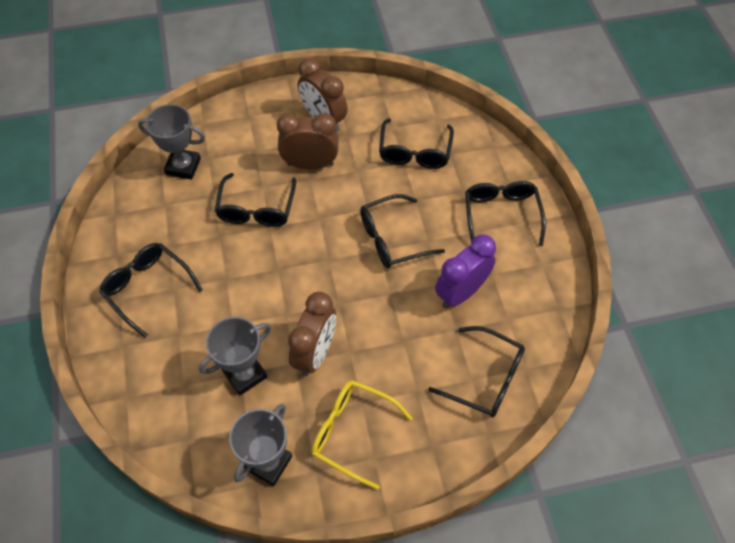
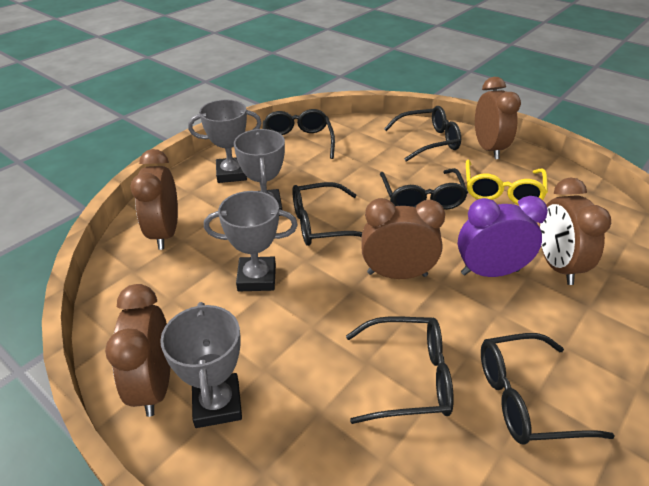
brown clock: [277,113,339,169] [288,292,336,376] [297,58,348,132] = 3 -> [105,284,170,417] [131,149,178,250] [362,198,445,279] [475,77,521,159] [539,177,611,285] = 5
grey trophy: [138,104,205,180] [199,317,271,395] [229,404,292,486] = 3 -> [160,302,242,428] [188,100,261,183] [204,191,298,291] [234,129,285,216] = 4

